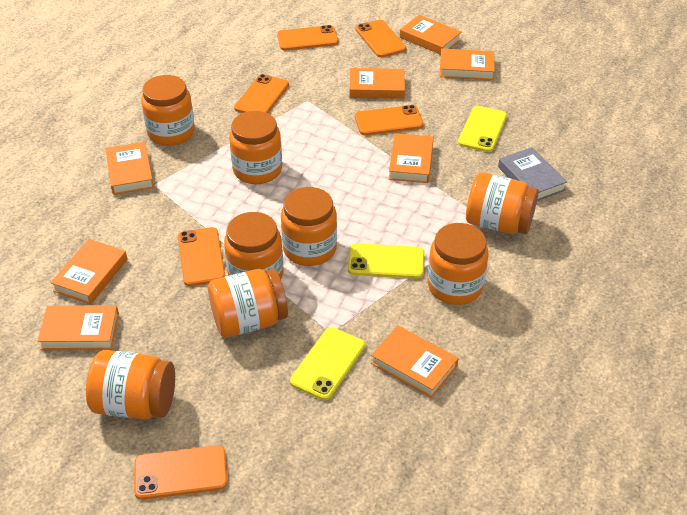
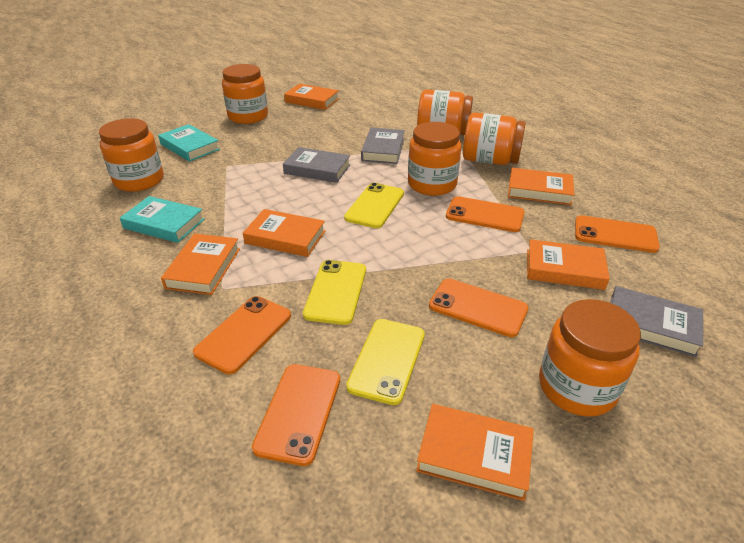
grey book: [498,147,567,201] = 1 -> [283,147,350,183] [361,128,405,164] [610,286,703,357] = 3
orange book: [38,305,119,350] [50,239,128,304] [106,142,154,195] [349,68,405,99] [371,325,459,398] [389,133,434,183] [400,15,461,55] [440,49,495,80] = 8 -> [161,233,240,295] [243,209,325,257] [284,84,339,110] [416,404,534,501] [508,168,574,205] [527,239,610,290] = 6
orange jar: [86,350,175,420] [141,75,195,146] [208,269,288,338] [224,212,283,279] [229,111,282,184] [281,187,337,266] [428,223,488,305] [466,172,539,234] = 8 -> [99,118,164,192] [222,64,268,124] [408,122,461,196] [417,89,473,136] [463,112,526,165] [539,299,641,417] = 6
orange phone: [134,445,228,500] [178,227,225,286] [234,74,289,113] [277,25,338,51] [355,20,406,58] [355,105,424,135] = 6 -> [193,296,291,374] [252,364,340,466] [429,278,528,337] [446,196,525,232] [575,215,660,253] = 5
turquoise book: none = 0 -> [120,196,205,243] [158,124,220,162] = 2

